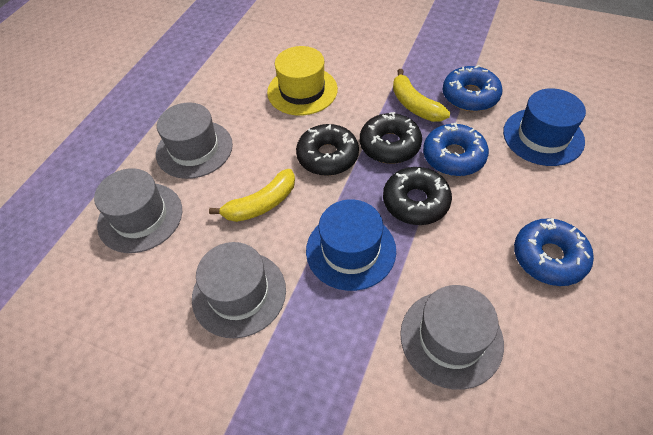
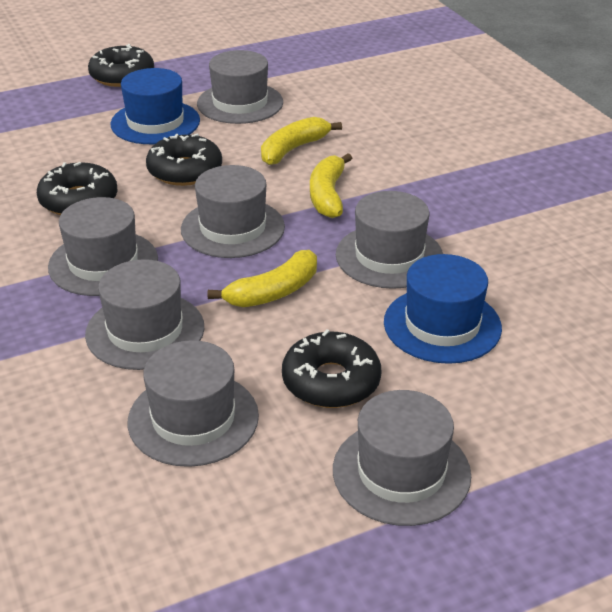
black donut: [296,124,359,176] [360,112,422,164] [383,167,452,225] = 3 -> [37,162,118,215] [88,44,154,87] [146,133,222,186] [282,329,381,408] = 4
blue donut: [423,122,489,176] [443,65,502,111] [514,218,594,286] = 3 -> none = 0
grey hat: [94,168,182,253] [156,102,233,179] [192,242,286,338] [400,285,504,390] = 4 -> [48,197,158,296] [85,259,204,370] [128,340,259,467] [181,165,285,258] [197,50,283,124] [333,390,471,526] [336,191,443,289] = 7
yellow banana: [209,169,295,222] [393,69,450,122] = 2 -> [208,250,317,307] [261,117,342,165] [310,153,352,218] = 3
yellow hat: [267,46,338,115] = 1 -> none = 0

